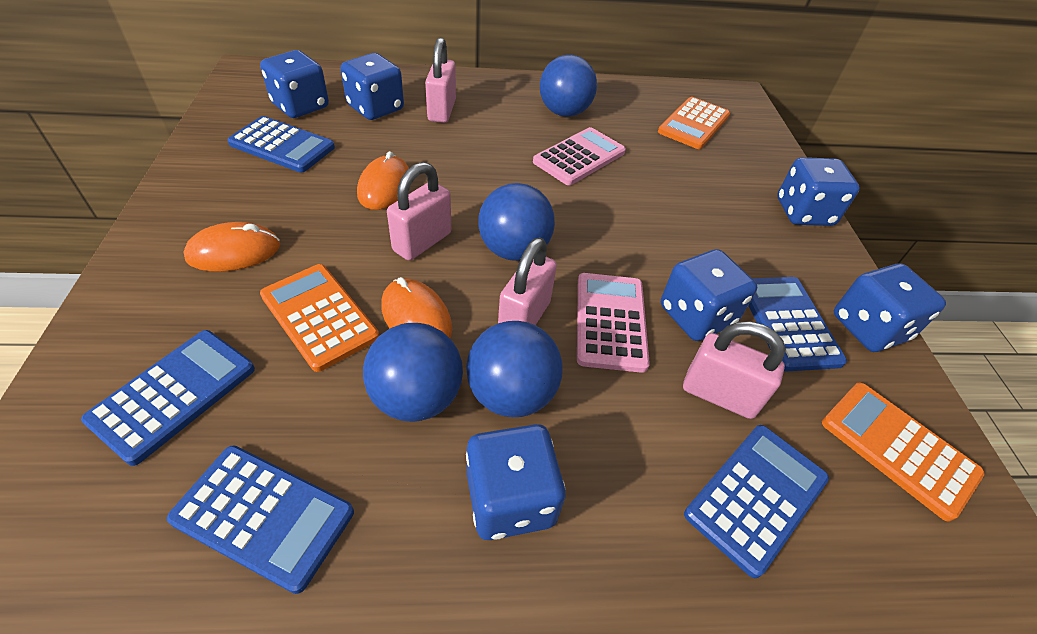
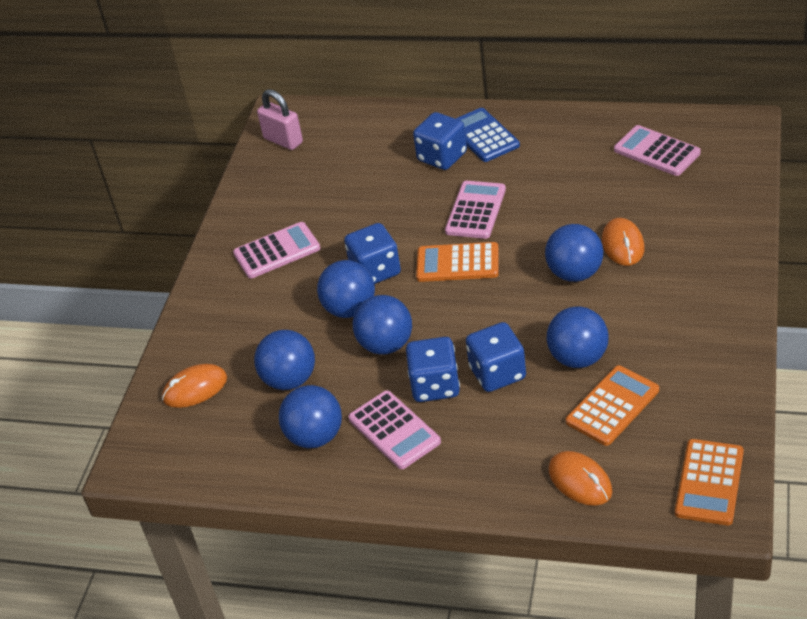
blue ball: [363,323,463,422] [466,321,562,417] [478,183,555,261] [540,55,597,117] = 4 -> [254,330,315,390] [279,385,342,448] [317,260,375,318] [353,295,412,355] [545,224,603,282] [547,306,609,368] = 6
blue calculator: [81,330,255,466] [167,445,354,594] [227,116,335,173] [684,425,829,578] [748,277,847,371] = 5 -> [456,108,520,162] = 1
blue dice: [260,50,329,118] [340,53,404,120] [466,424,566,540] [661,249,757,341] [777,157,860,226] [834,264,946,352] = 6 -> [344,223,401,284] [406,337,460,402] [413,112,467,170] [466,322,526,392] = 4
pink calculator: [533,127,626,185] [577,273,650,373] = 2 -> [233,222,320,278] [348,390,441,469] [445,181,506,239] [614,125,701,176] = 4
pink padlock: [387,162,451,261] [425,37,456,123] [498,238,557,325] [683,321,786,419] = 4 -> [257,89,303,150] = 1

